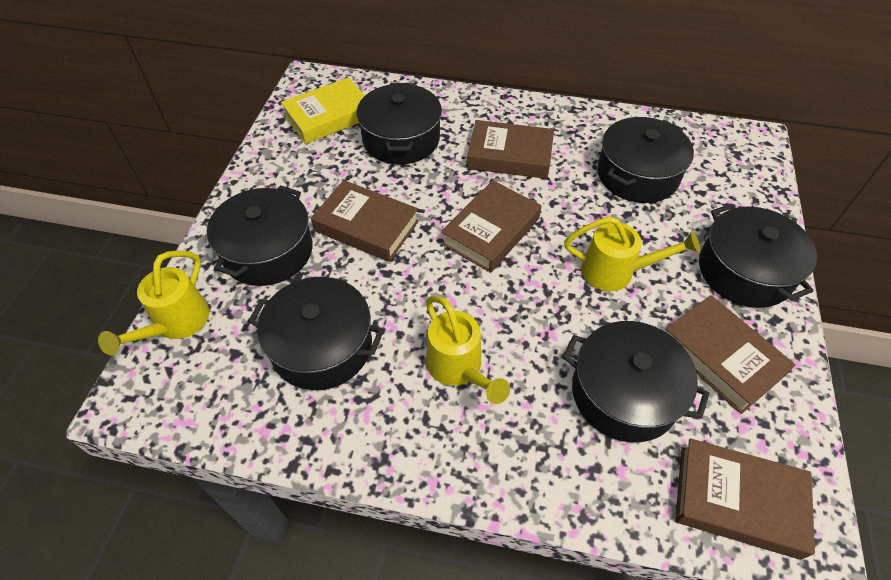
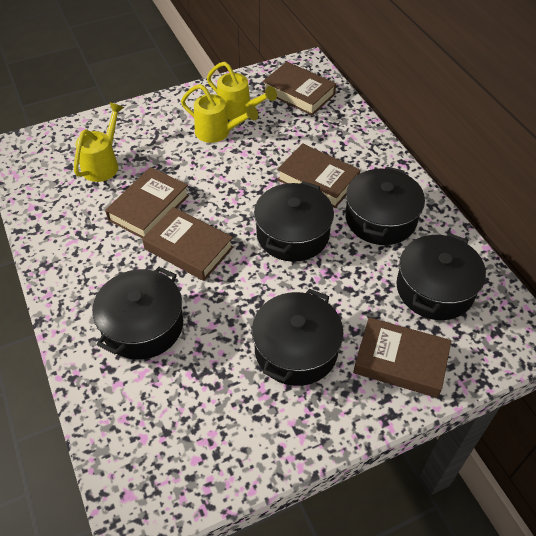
black pot: [207,185,313,286] [248,277,384,390] [356,83,442,165] [563,321,710,442] [597,117,694,203] [699,204,817,308] = 6 -> [92,267,183,360] [252,289,344,386] [254,181,334,262] [345,166,425,245] [397,233,486,320] = 5
yellow book: [281,77,365,144] = 1 -> none = 0

